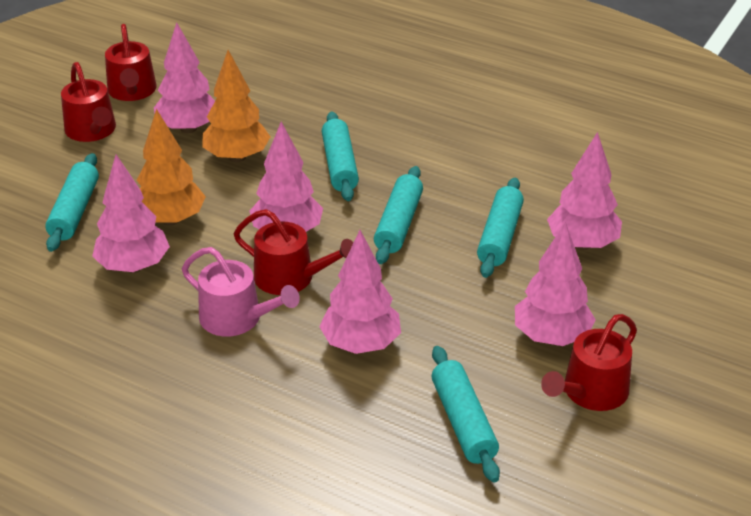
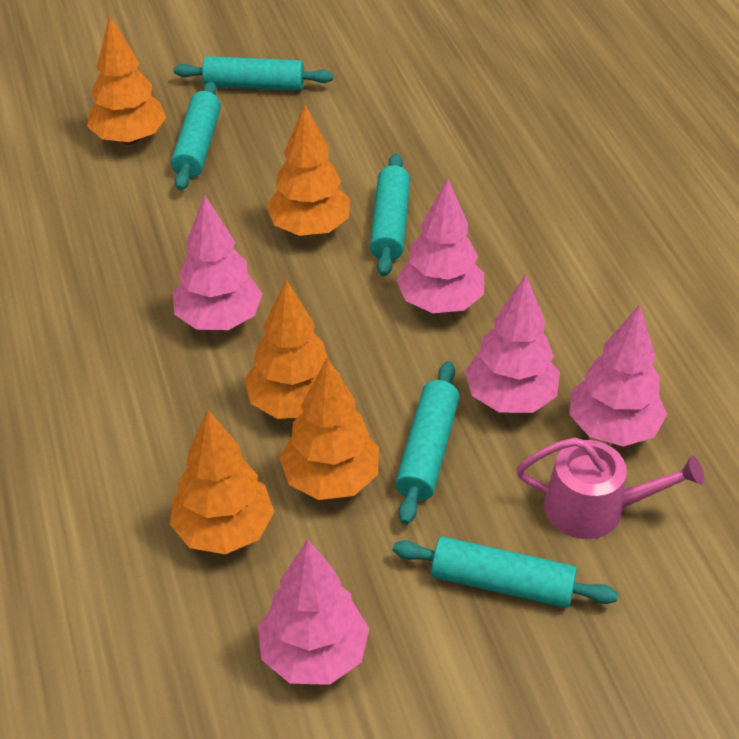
orange tree: [137,109,206,226] [202,50,270,162] = 2 -> [87,15,167,145] [170,410,274,554] [244,280,340,419] [266,104,350,236] [279,357,379,500] = 5
pink tree: [92,154,170,273] [154,22,215,134] [250,122,323,232] [319,230,401,354] [515,222,596,346] [547,132,622,250] = 6 -> [173,195,263,330] [258,539,369,685] [396,178,484,313] [465,274,560,413] [569,305,667,447] = 5
red watering can: [61,62,116,142] [105,24,157,101] [234,209,354,295] [541,314,637,411] = 4 -> none = 0

